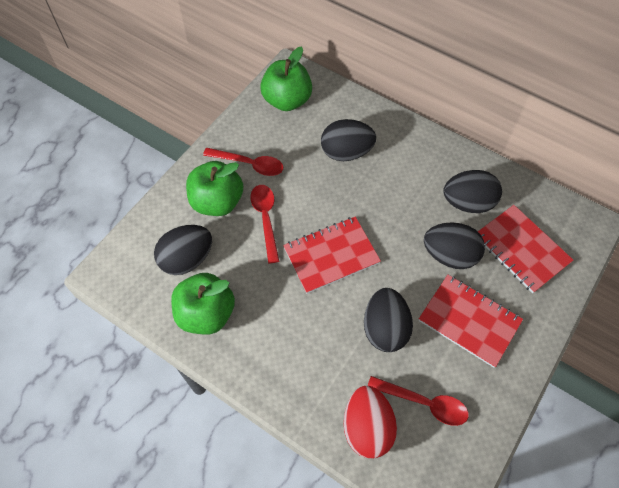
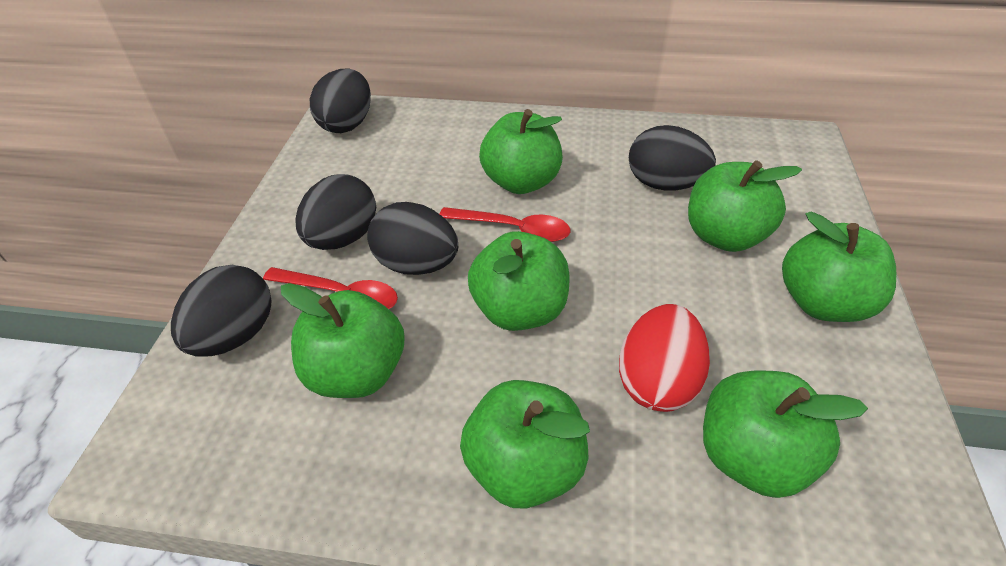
green apple: [171,273,235,335] [186,161,243,216] [260,47,312,111] = 3 -> [281,283,404,398] [460,380,590,508] [468,231,569,331] [479,109,563,194] [688,160,802,252] [703,371,868,498] [782,211,896,322] = 7
red notebook: [283,216,381,294] [419,275,523,368] [478,205,573,293] = 3 -> none = 0
red spoon: [203,148,283,176] [250,185,279,264] [368,376,469,426] = 3 -> [263,267,398,309] [440,207,570,242] = 2

